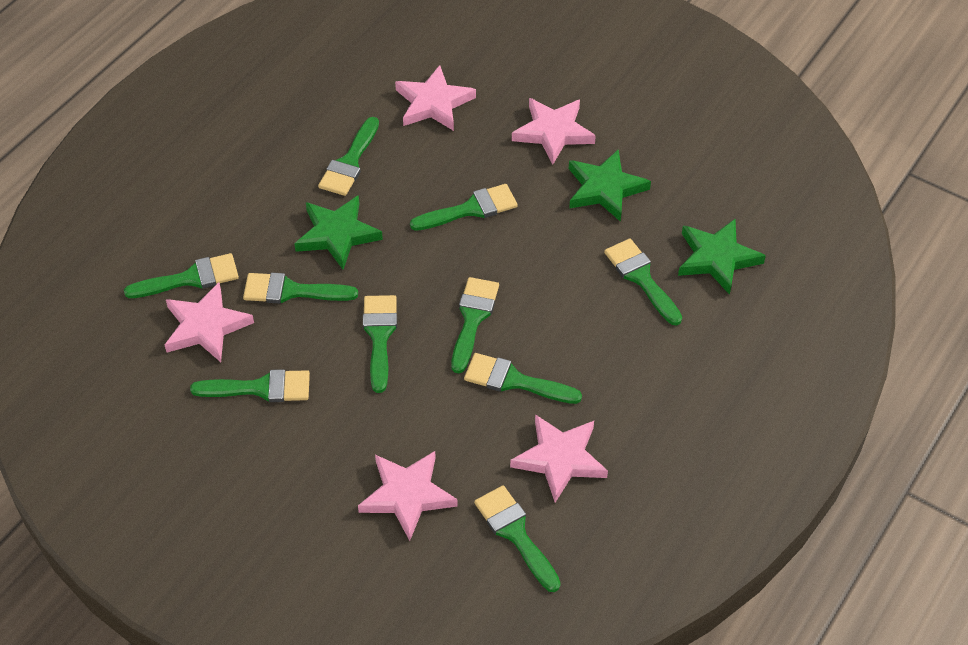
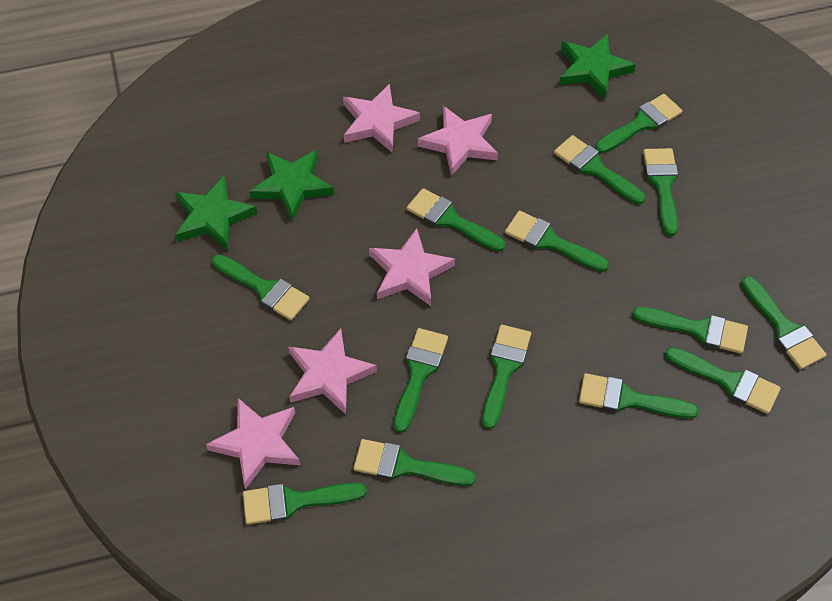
green brush: [124,253,239,298] [190,369,310,402] [243,273,358,303] [318,117,379,196] [363,295,397,393] [410,184,518,231] [451,277,499,373] [464,353,582,404] [474,485,561,592] [604,239,682,326] = 10 -> [212,254,310,320] [243,483,367,525] [353,439,476,486] [394,328,448,433] [407,188,505,252] [482,325,531,429] [505,211,609,272] [554,135,645,204] [579,373,699,419] [595,94,682,154] [632,307,748,354] [643,148,678,236] [665,347,781,414] [741,276,827,370] = 14

